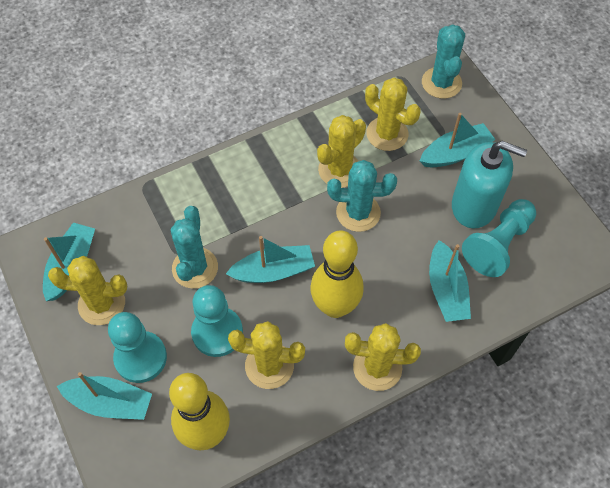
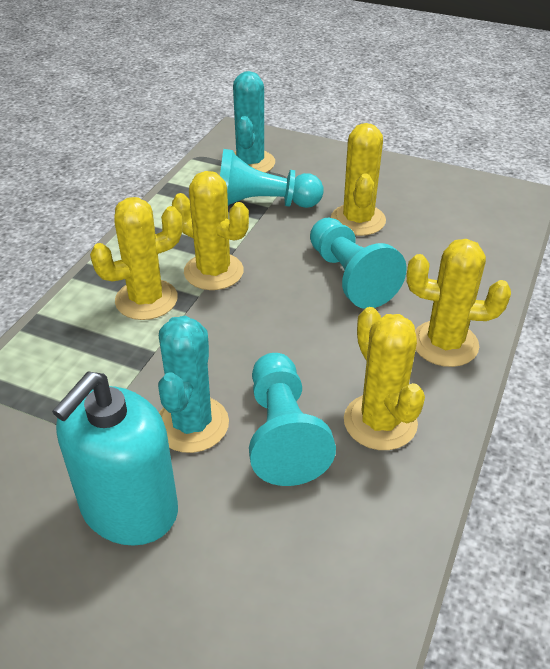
turquoise boat: [43,223,95,301] [57,372,152,420] [226,236,315,283] [420,113,496,167] [429,240,471,322] = 5 -> none = 0
turquoise cactus: [171,206,218,288] [327,160,397,232] [422,24,465,99] = 3 -> [158,316,229,453] [233,71,275,173] = 2
yellow bowling pin: [169,373,230,450] [310,230,364,318] = 2 -> none = 0

